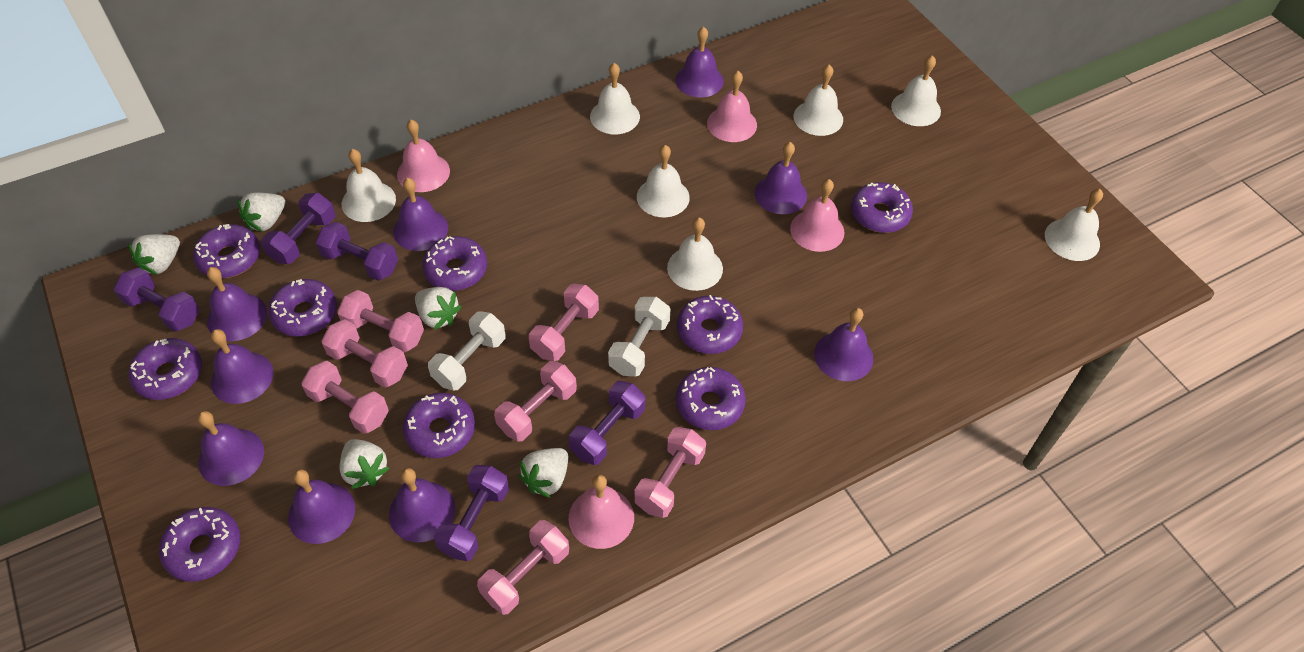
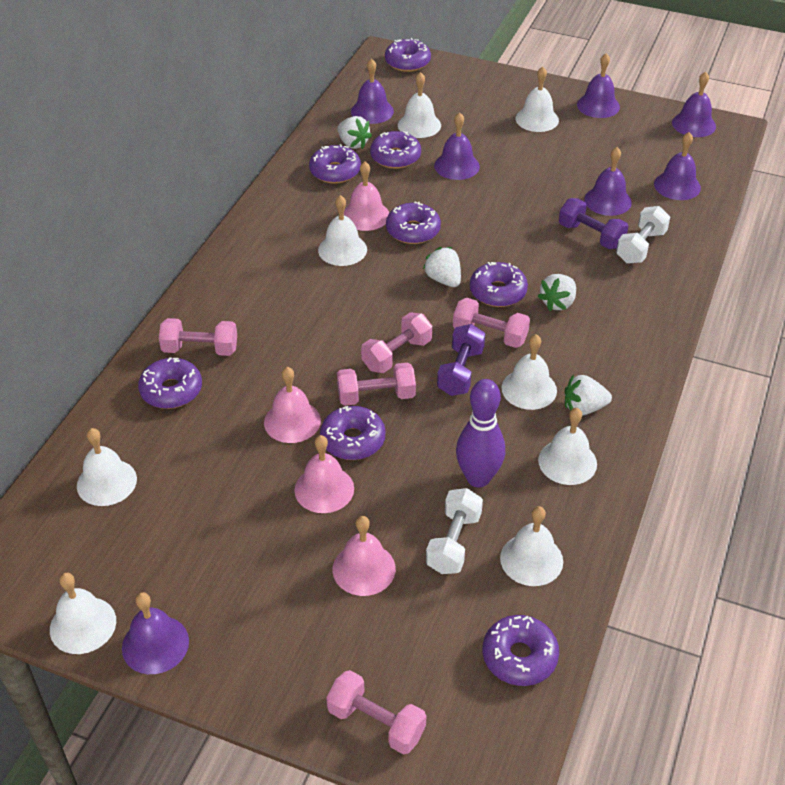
pink dumbbell: [301,361,389,434] [321,319,408,388] [337,290,424,352] [477,520,569,615] [494,361,577,441] [529,284,599,361] [634,427,706,518] = 7 -> [159,318,237,356] [326,670,426,754] [337,362,416,406] [361,312,432,373] [453,298,530,348] = 5
purple bell: [198,411,264,486] [207,267,267,341] [211,329,273,404] [288,469,355,544] [389,468,455,542] [393,178,448,251] [675,26,724,97] [754,142,807,214] [814,308,874,381] = 9 -> [122,592,189,674] [351,59,394,124] [434,112,480,180] [577,53,620,118] [584,147,632,216] [654,132,701,200] [672,72,716,137] = 7
purple bowling pin: none = 0 -> [456,379,505,488] = 1
purple donut: [128,338,202,400] [159,507,240,582] [193,224,260,278] [268,279,337,337] [402,393,475,458] [422,236,487,291] [676,367,746,430] [677,295,743,354] [851,182,913,233] = 9 -> [138,357,202,409] [309,144,361,184] [320,406,386,460] [370,131,421,169] [385,38,431,72] [386,202,441,244] [470,262,528,307] [482,615,559,686] = 8
purple dumbbell: [114,268,200,332] [261,193,335,264] [315,222,398,281] [434,465,509,561] [569,381,646,465] = 5 -> [437,324,485,396] [559,198,628,249] = 2
white bell: [342,149,396,222] [590,63,640,134] [637,145,690,217] [667,217,723,291] [794,64,843,136] [891,55,941,126] [1045,189,1103,261] = 7 -> [50,573,116,654] [77,428,137,506] [318,195,367,266] [398,72,441,138] [500,506,563,586] [502,334,557,410] [516,67,559,132] [538,408,597,485] = 8
white strawberry: [129,234,180,275] [238,192,285,232] [339,439,390,489] [415,287,461,330] [518,448,568,498] = 5 -> [337,116,372,149] [423,247,461,287] [537,274,576,311] [565,375,612,415] = 4

